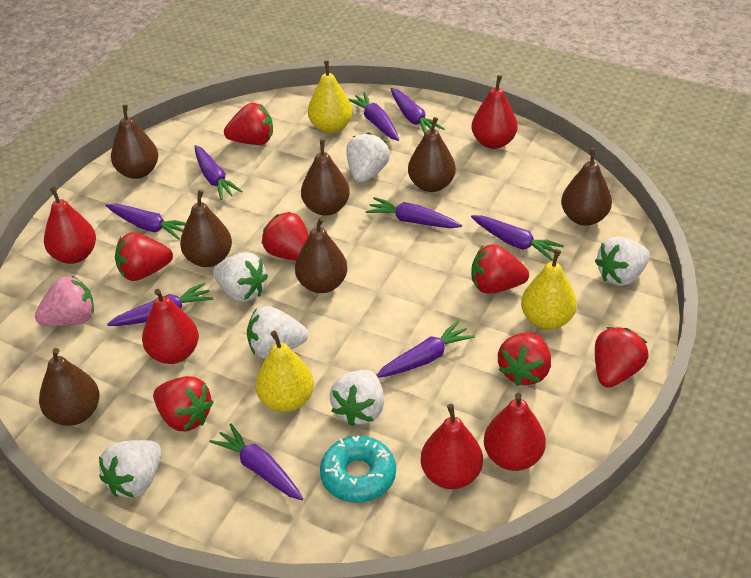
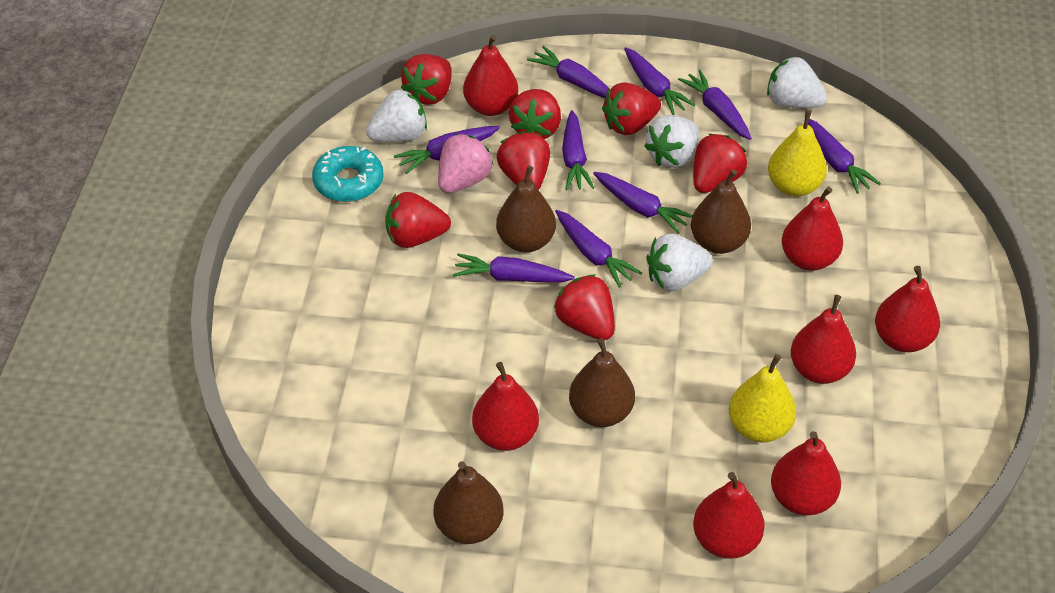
brown pear: [39,348,100,426] [111,105,159,179] [180,190,232,267] [295,217,348,293] [301,139,350,216] [408,117,456,192] [561,148,612,226] = 7 -> [434,461,503,544] [496,166,556,253] [569,338,635,427] [691,169,751,254] = 4
red pear: [44,187,96,264] [142,289,199,364] [421,404,483,489] [472,75,518,149] [484,393,546,471] = 5 -> [463,35,518,116] [472,362,539,451] [693,472,765,559] [771,431,841,516] [782,187,843,271] [791,295,856,384] [875,266,940,352] = 7
white strawberry: [99,440,162,498] [213,252,268,302] [247,306,308,359] [330,370,384,426] [346,132,390,183] [595,236,650,286] = 6 -> [366,89,427,142] [644,115,699,168] [647,234,713,291] [767,57,827,108] = 4
yellow pear: [255,331,314,412] [308,61,353,133] [521,249,577,330] = 3 -> [729,354,796,443] [768,110,827,197] = 2

